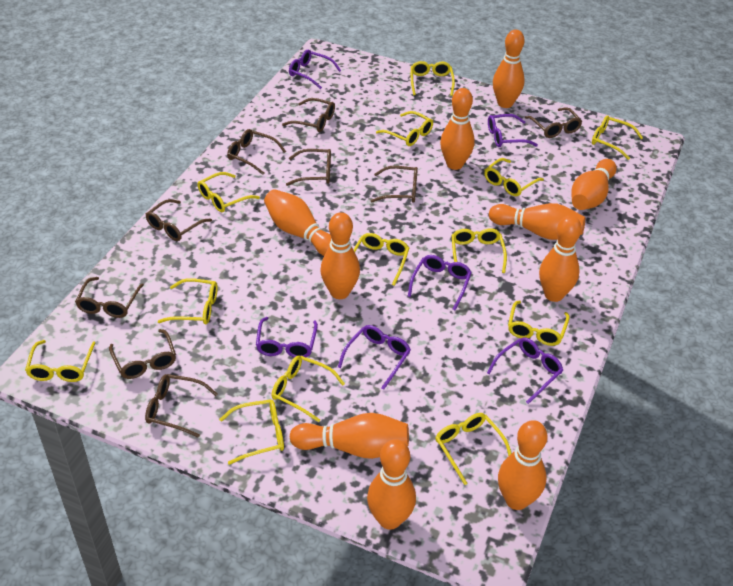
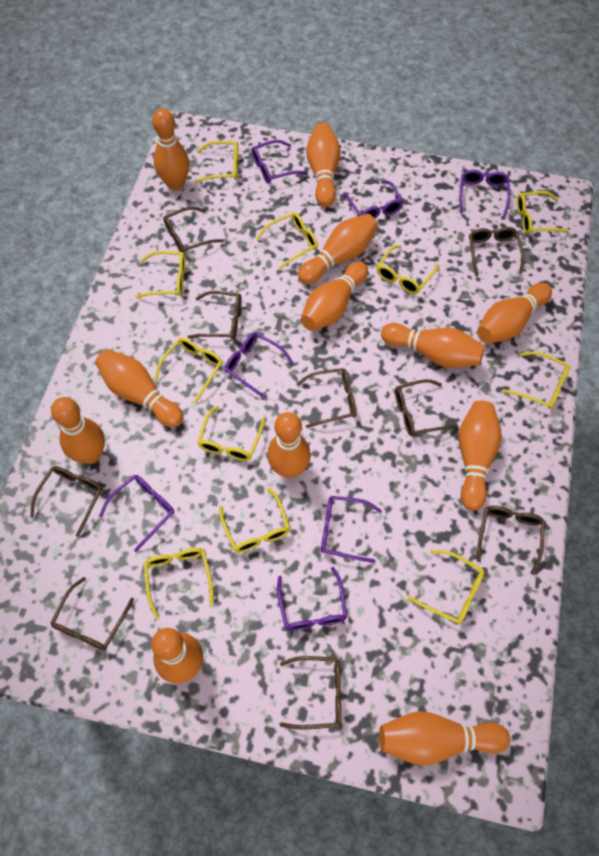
orange bowling pin: [264,189,331,256] [290,413,409,459] [320,212,360,299] [367,439,416,530] [440,88,475,170] [489,203,585,240] [493,29,525,108] [498,420,547,510] [539,216,582,302] [571,159,617,210] = 10 -> [51,397,105,464] [95,349,183,428] [151,628,203,684] [152,108,190,190] [267,412,311,478] [298,214,378,284] [301,261,368,331] [306,123,341,207] [379,711,510,766] [381,323,485,368] [459,401,502,511] [477,283,552,344] = 12
purple glasses: [256,317,318,357] [289,50,341,89] [338,325,411,390] [408,255,472,310] [487,337,563,404] [488,114,538,147] = 6 -> [99,475,174,552] [224,332,294,399] [252,140,307,183] [277,567,347,631] [321,496,382,563] [343,180,403,219] [459,170,510,218] = 7
yellow glasses: [25,340,95,382] [157,278,218,324] [198,172,260,212] [219,399,284,465] [271,355,345,422] [353,233,409,286] [376,111,433,146] [411,61,455,96] [435,413,512,485] [452,228,507,273] [484,158,544,196] [508,300,570,346] [592,116,643,160] = 13 -> [135,251,186,298] [144,548,214,619] [154,338,222,403] [194,141,239,183] [197,406,265,461] [219,488,290,553] [257,212,318,270] [377,245,439,294] [407,550,484,624] [502,351,570,409] [517,191,570,234] = 11

